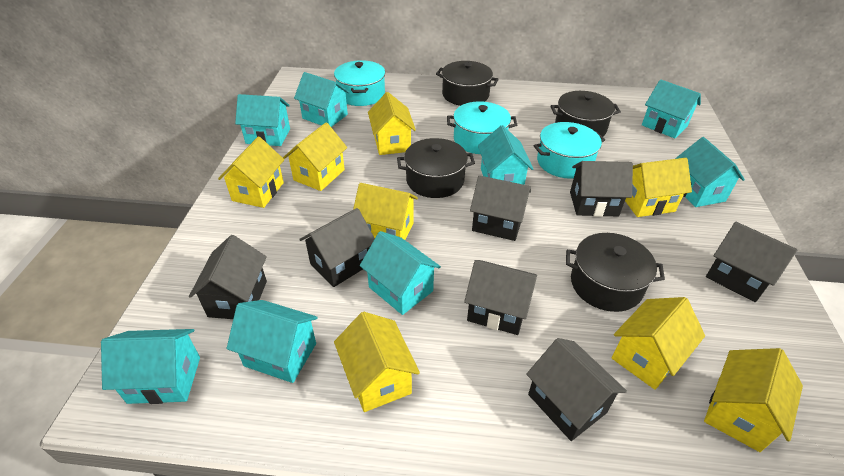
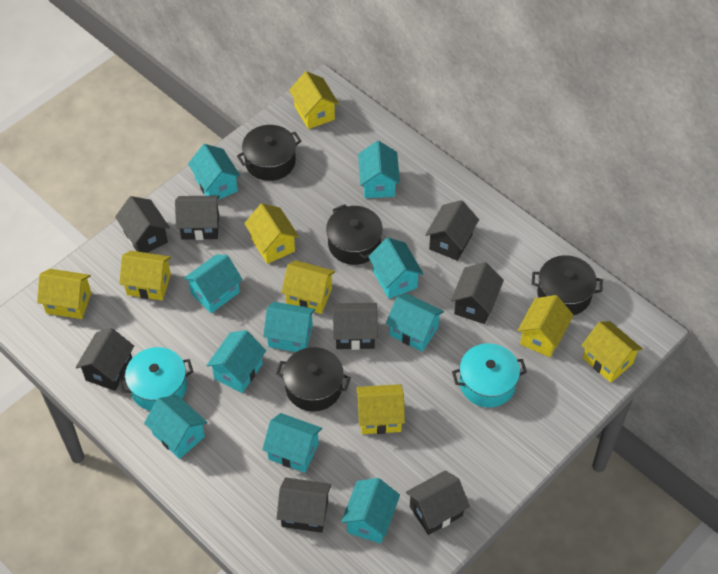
black house: [189,235,267,319] [299,208,375,287] [464,260,537,335] [470,175,531,241] [526,338,627,441] [570,161,633,217] [706,222,798,302] = 7 -> [76,328,134,391] [115,196,170,253] [175,196,220,240] [277,477,331,533] [333,303,378,350] [406,471,470,535] [425,200,479,261] [451,262,504,324] = 8
turquoise house: [101,329,200,404] [227,300,318,383] [235,94,290,146] [294,72,350,127] [360,231,441,315] [478,125,533,185] [642,79,701,139] [675,137,745,207] = 8 -> [144,395,208,459] [184,254,243,313] [188,144,241,200] [206,330,266,393] [262,413,322,473] [263,302,315,352] [341,478,400,544] [358,141,400,198] [368,238,423,299] [386,293,444,352] = 10
turquoise pot: [334,60,385,106] [447,101,517,154] [534,122,605,179] = 3 -> [118,347,193,411] [452,343,527,408] = 2

